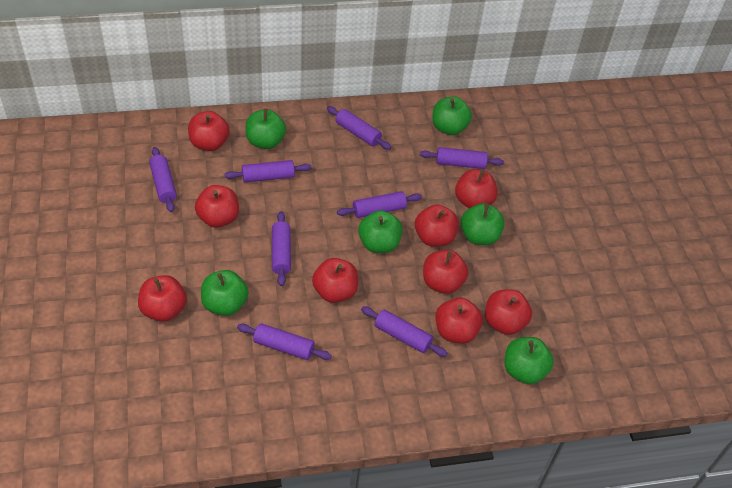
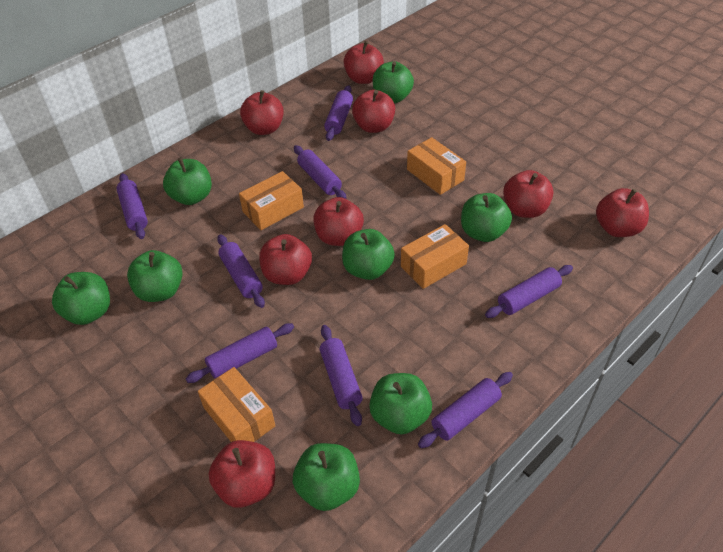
green apple: [201,270,248,316] [245,109,286,149] [358,210,403,253] [432,97,472,135] [461,203,505,245] [504,337,554,384] = 6 -> [52,272,110,325] [127,250,183,302] [163,157,212,205] [293,443,360,511] [342,229,395,280] [369,373,432,434] [373,61,414,103] [461,193,512,242] = 8
orange box: none = 0 -> [198,367,275,442] [239,171,304,230] [401,224,469,289] [407,137,466,195] = 4
red apple: [138,275,187,322] [188,111,230,151] [195,185,239,228] [312,258,358,303] [415,204,459,247] [423,250,469,294] [435,298,483,344] [455,169,498,208] [485,289,532,335] = 9 -> [209,440,275,508] [240,90,284,135] [259,234,312,285] [313,197,364,246] [344,41,384,84] [352,90,395,133] [503,170,554,218] [596,188,649,237] = 8

